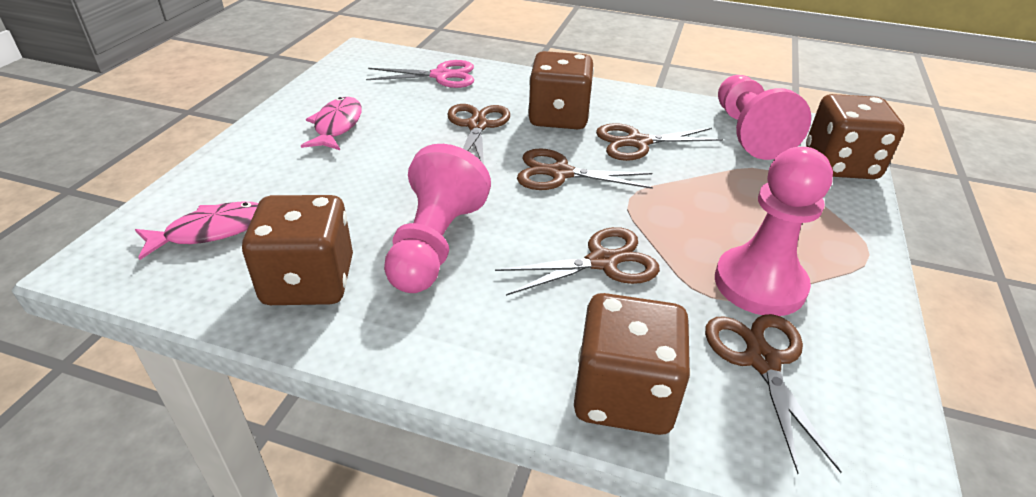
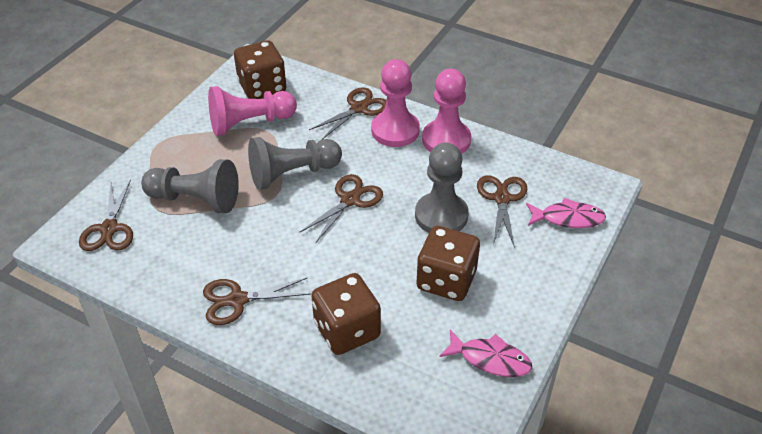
brown dice: [242,195,353,305] [528,51,594,129] [574,293,691,435] [806,94,905,179] = 4 -> [234,41,286,99] [311,273,381,355] [416,226,480,301] = 3
grey pawn: none = 0 -> [141,159,239,213] [248,137,342,190] [415,143,469,233] = 3
pink scissors: [366,60,474,88] = 1 -> none = 0

